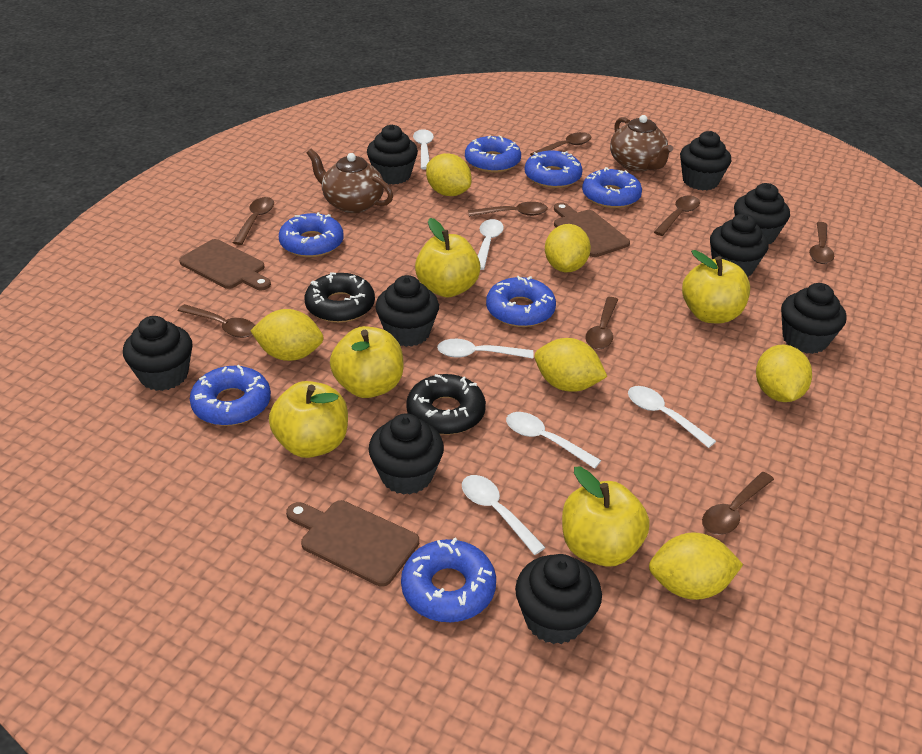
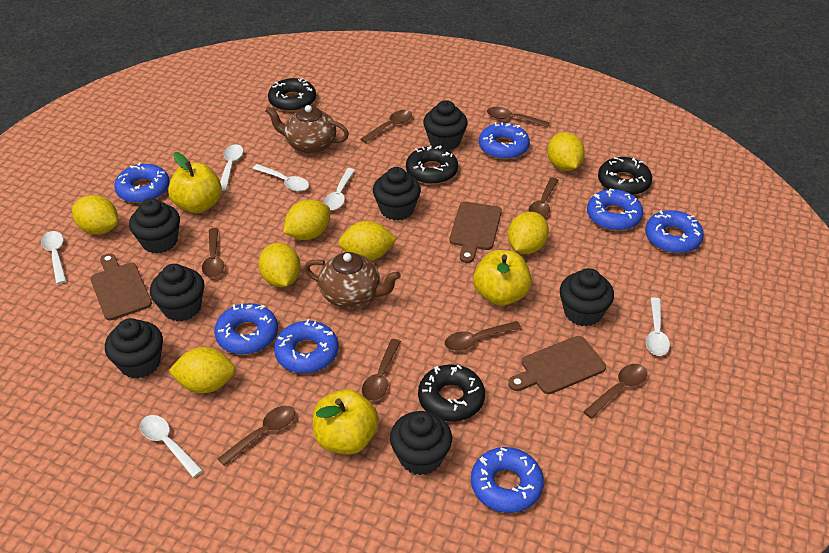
black cupcake: [123,316,193,391] [367,125,418,185] [369,413,444,495] [375,275,439,347] [515,554,602,644] [680,131,731,191] [710,214,768,277] [734,183,790,244] [781,283,847,354] = 9 -> [105,318,163,378] [129,198,180,254] [150,264,204,321] [373,167,421,220] [390,411,452,475] [423,100,468,150] [560,268,614,327] = 7
black donut: [304,272,375,323] [406,374,486,435] = 2 -> [268,78,316,112] [406,146,458,184] [418,364,485,421] [598,157,652,195] = 4
yellow apple: [269,381,348,458] [330,326,404,398] [415,218,481,298] [562,467,650,567] [682,250,750,324] = 5 -> [168,152,222,213] [312,389,379,455] [474,250,532,306] = 3
yellow lemon: [250,309,324,361] [426,153,472,196] [535,338,607,392] [545,224,591,272] [649,532,743,600] [756,345,812,402] = 6 -> [72,195,119,235] [169,347,236,393] [259,243,300,287] [283,199,330,240] [338,221,396,261] [508,212,549,254] [547,132,585,171] = 7

